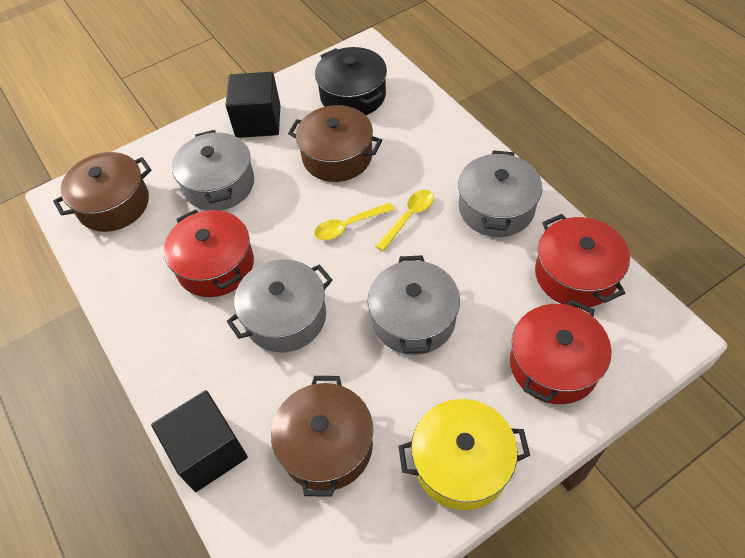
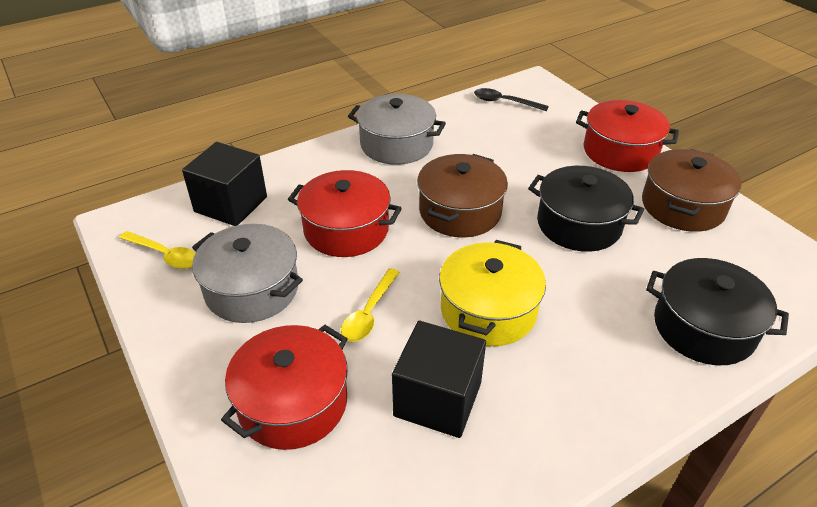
black pot: [315,47,387,115] = 1 -> [528,166,644,252] [646,258,789,365] = 2
black spoon: none = 0 -> [474,88,549,111] = 1
brown pot: [53,152,151,232] [271,376,373,497] [288,105,382,182] = 3 -> [417,154,508,237] [642,149,742,232] = 2
grey pot: [172,130,254,211] [226,259,332,352] [368,255,460,355] [458,150,542,237] = 4 -> [192,224,303,323] [348,94,446,165] = 2

